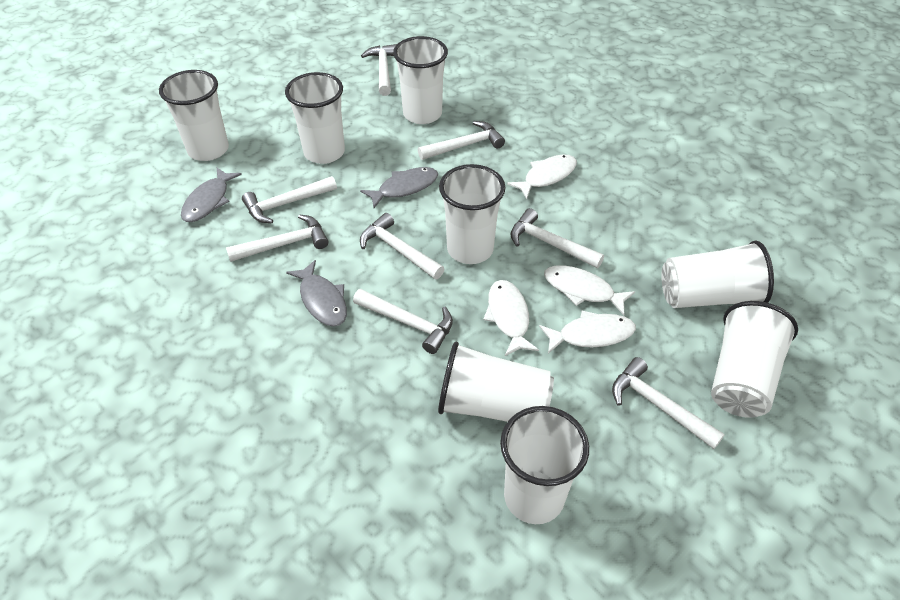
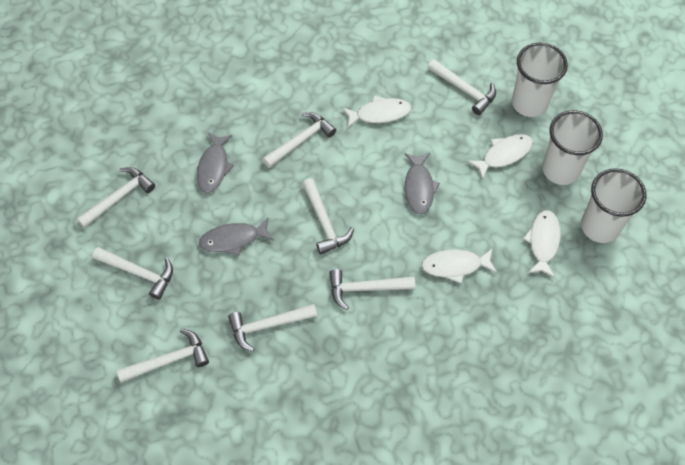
white cup: [159,70,229,161] [285,72,345,164] [393,36,448,124] [438,342,554,422] [439,164,505,264] [500,406,589,524] [661,240,774,308] [711,301,798,418] = 8 -> [512,43,568,117] [542,110,603,185] [581,168,646,243] = 3

